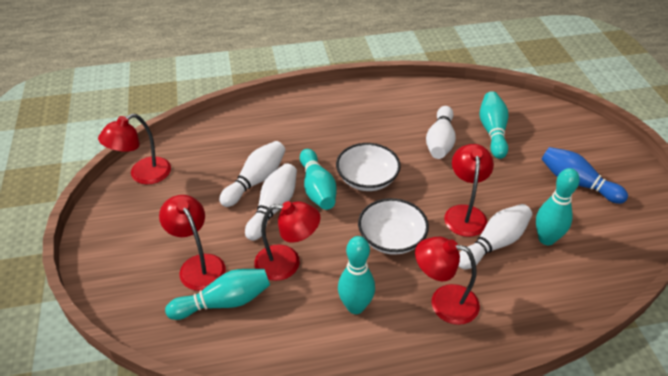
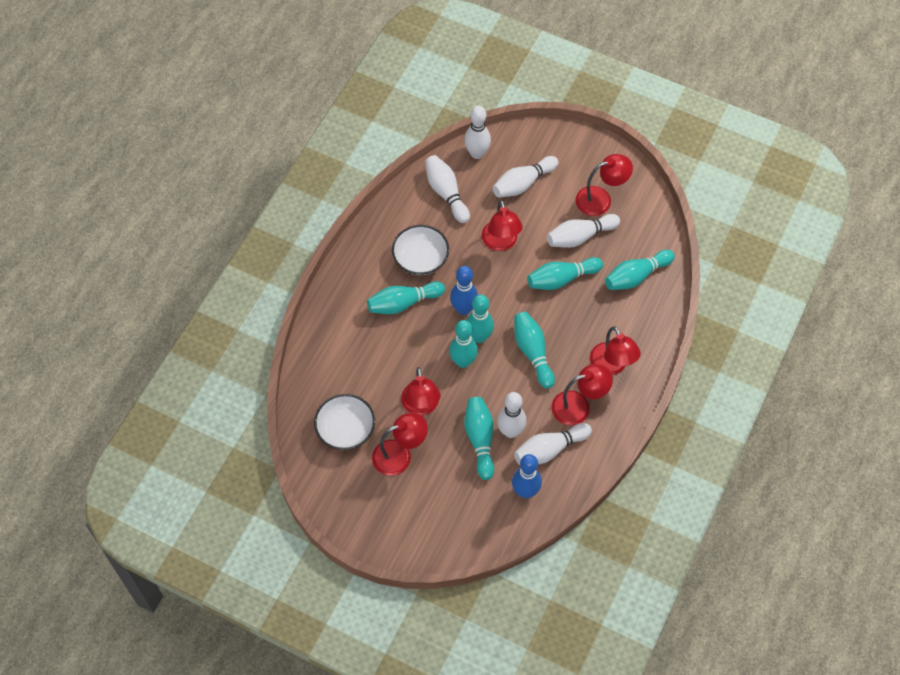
blue bowling pin: [542,147,628,204] = 1 -> [450,266,478,315] [512,454,542,498] = 2
red lamp: [98,114,171,184] [159,195,226,291] [254,201,320,281] [415,237,480,325] [444,144,494,237] = 5 -> [372,412,428,476] [401,367,441,416] [482,200,523,251] [551,364,613,425] [576,154,633,216] [590,326,641,375] = 6
turquoise bowling pin: [165,269,270,320] [300,149,337,210] [338,236,375,314] [479,91,508,159] [536,168,580,245] = 5 -> [367,281,445,314] [449,320,478,368] [464,397,494,480] [467,295,494,343] [514,312,555,389] [527,257,603,290] [605,250,675,290] = 7
white bowling pin: [219,141,285,207] [245,163,297,241] [426,106,456,159] [459,204,532,269] = 4 -> [425,155,470,223] [464,106,491,159] [492,156,558,198] [497,392,526,438] [514,423,592,465] [547,214,620,248] = 6

